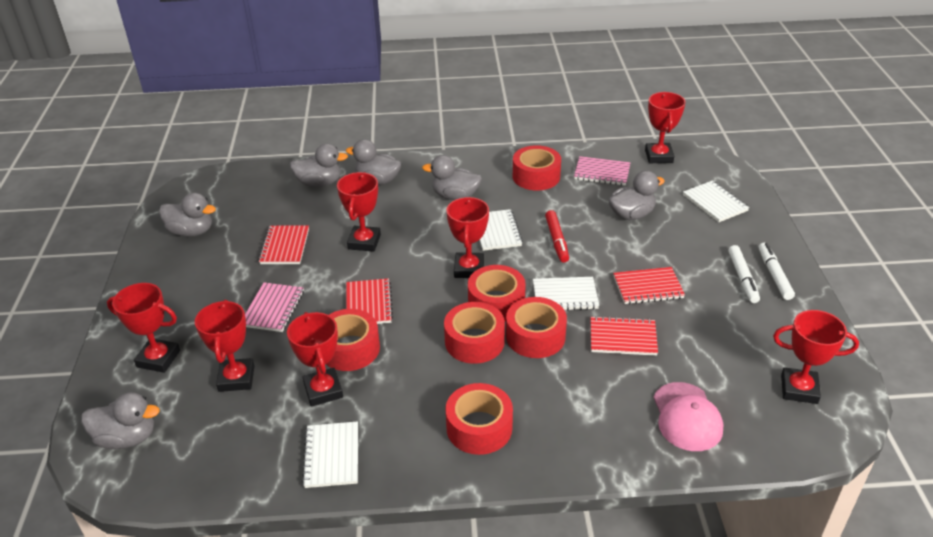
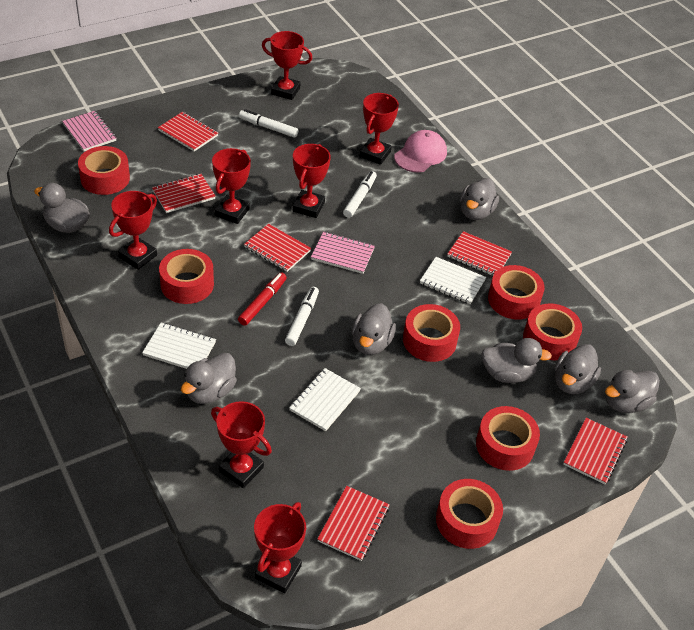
grey duck: [81,392,160,449] [159,193,216,237] [290,143,348,187] [346,139,402,185] [422,155,482,200] [608,171,665,220] = 6 -> [34,183,90,233] [181,353,237,404] [352,303,396,355] [460,178,499,220] [482,338,552,383] [555,344,601,394] [605,370,660,413] = 7
red notebook: [258,225,309,264] [346,278,393,324] [591,316,658,356] [613,267,685,304] = 4 -> [152,174,216,213] [158,112,218,152] [244,224,311,272] [317,486,390,561] [447,231,512,276] [563,418,628,484] = 6
red tape: [326,309,380,371] [444,302,505,364] [445,383,513,455] [468,265,526,322] [506,297,567,358] [513,145,561,191] = 6 -> [78,146,130,195] [159,249,214,304] [403,304,460,362] [436,479,503,549] [476,406,540,471] [488,265,545,320] [523,303,582,360] = 7
white marker: [728,245,760,303] [759,243,795,300] = 2 -> [239,109,299,138] [285,287,319,346] [343,171,377,218] = 3
white notebook: [302,421,358,488] [480,209,523,251] [533,277,599,310] [683,181,749,222] = 4 -> [142,322,216,369] [289,368,361,431] [420,257,486,304] = 3

